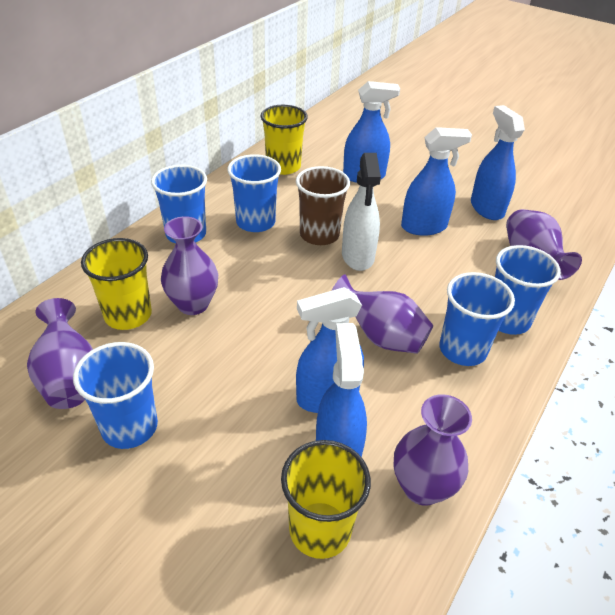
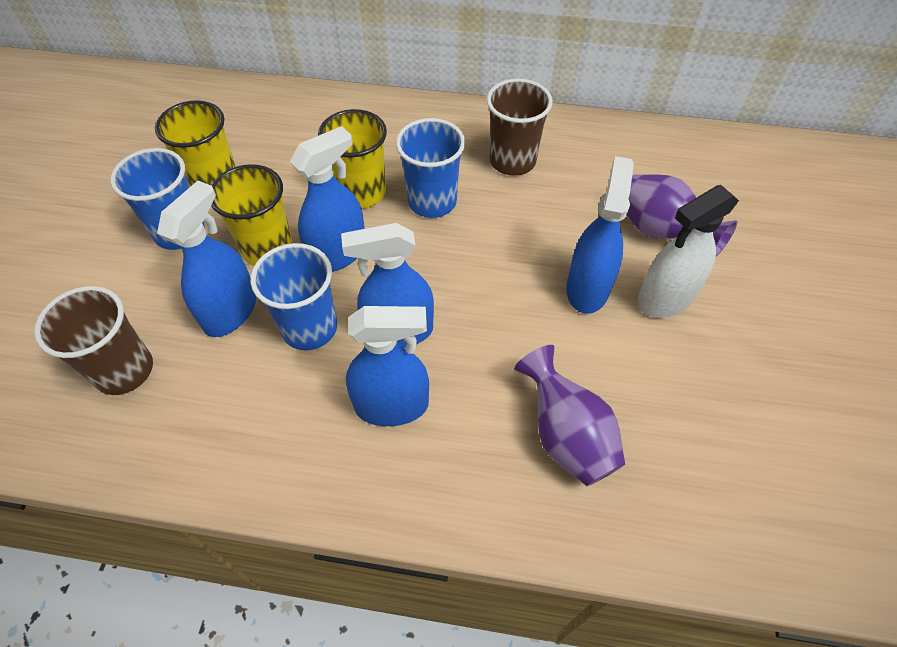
blue cup: [73,342,158,449] [151,165,207,243] [228,154,281,232] [439,272,515,366] [495,245,561,335] = 5 -> [111,148,204,250] [251,243,337,350] [396,118,465,218] = 3
brown cup: [296,166,350,245] = 1 -> [34,286,153,395] [487,78,553,176] = 2
purple vase: [27,298,93,409] [161,216,218,315] [332,274,433,354] [393,394,472,506] [506,209,582,280] = 5 -> [514,345,625,486] [627,174,737,256] = 2

